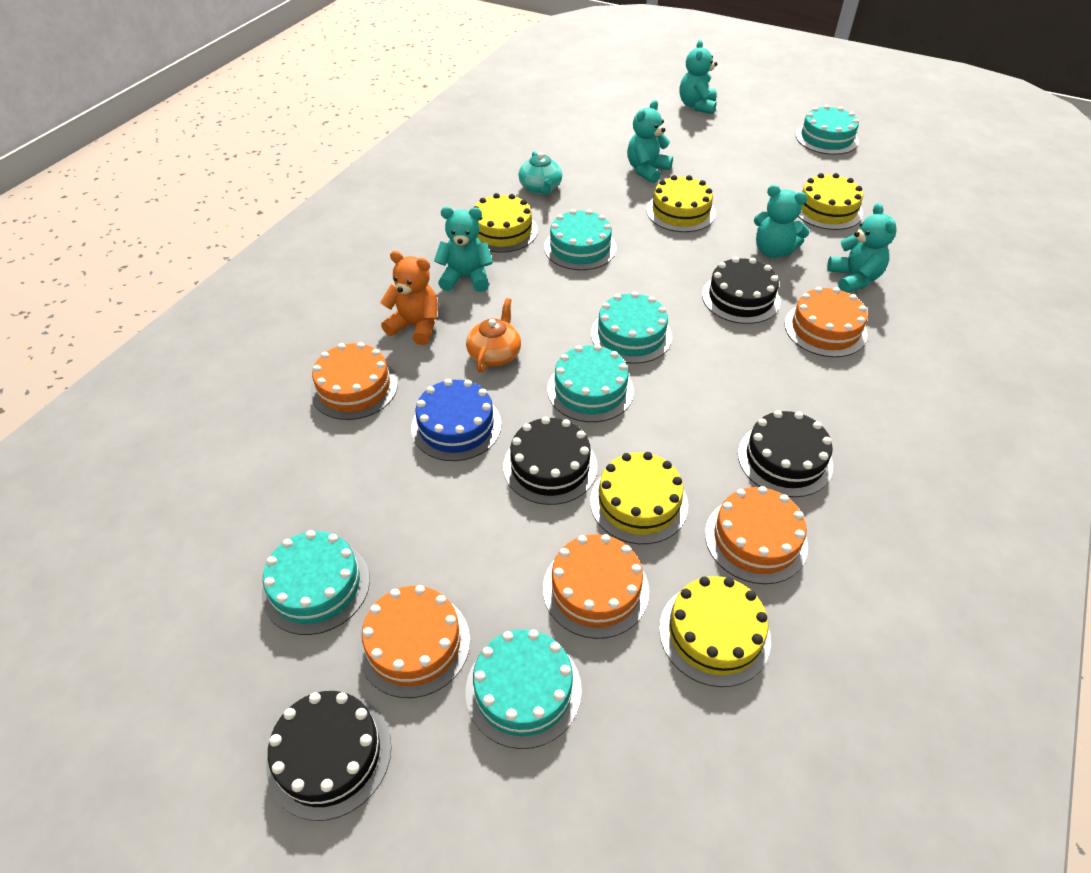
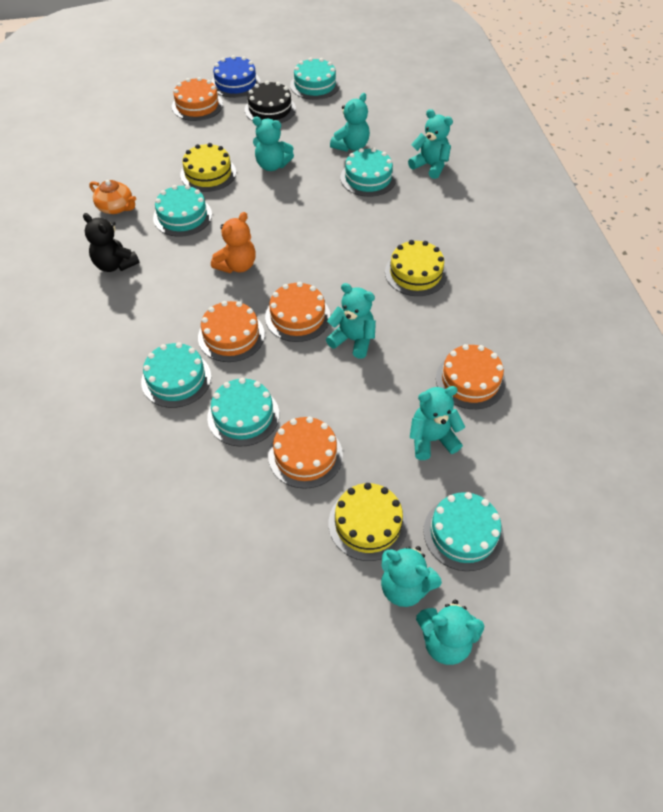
black cake: [266,691,391,821] [503,417,597,505] [702,257,780,324] [738,410,833,497] = 4 -> [245,81,296,123] = 1
black teddy bear: none = 0 -> [83,213,140,272] = 1
turquoise teapot: [518,151,562,195] = 1 -> none = 0
turquoise teddy bear: [434,207,493,292] [627,100,673,183] [680,40,717,114] [754,185,810,258] [827,203,897,293] = 5 -> [253,117,294,171] [326,283,376,359] [330,93,370,152] [381,546,442,607] [408,109,453,179] [410,386,465,460] [416,600,484,665] = 7
yellow cake: [473,193,538,253] [590,452,688,544] [646,175,716,232] [659,576,771,687] [798,173,863,230] = 5 -> [180,143,236,192] [329,483,408,561] [385,240,447,296] = 3

